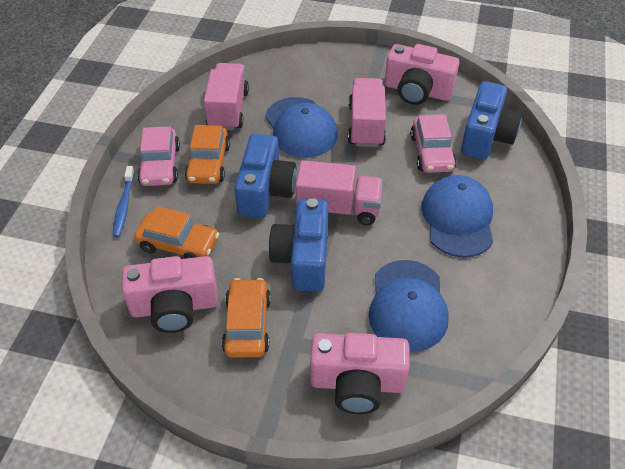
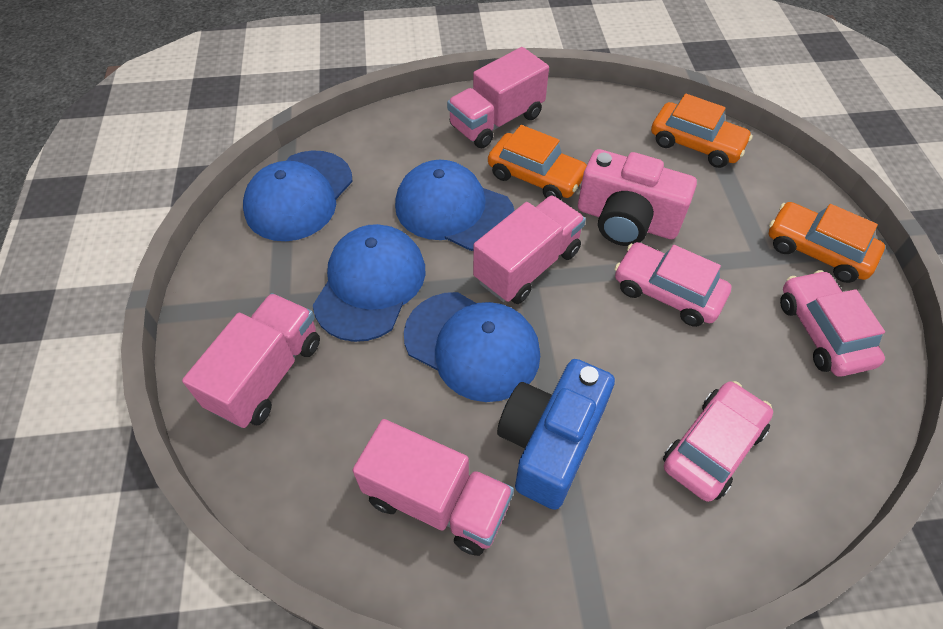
blue camera: [234,134,297,218] [269,198,329,291] [461,81,522,159] = 3 -> [497,359,615,510] = 1
blue cap: [265,97,338,158] [369,260,449,352] [421,175,493,258] = 3 -> [243,150,353,241] [313,224,426,342] [395,160,515,251] [404,292,540,402] = 4
blue toothbrush: [113,166,135,238] = 1 -> none = 0
pink camera: [122,256,218,333] [310,333,410,414] [385,44,459,105] = 3 -> [578,149,697,246] = 1
pink car: [137,126,180,186] [410,114,457,173] = 2 -> [615,242,731,327] [663,381,773,502] [780,270,885,377] = 3
pink truck: [204,63,249,130] [296,160,383,225] [348,78,386,147] = 3 -> [182,293,320,428] [352,419,514,556] [447,47,549,148] [473,195,586,304] = 4

